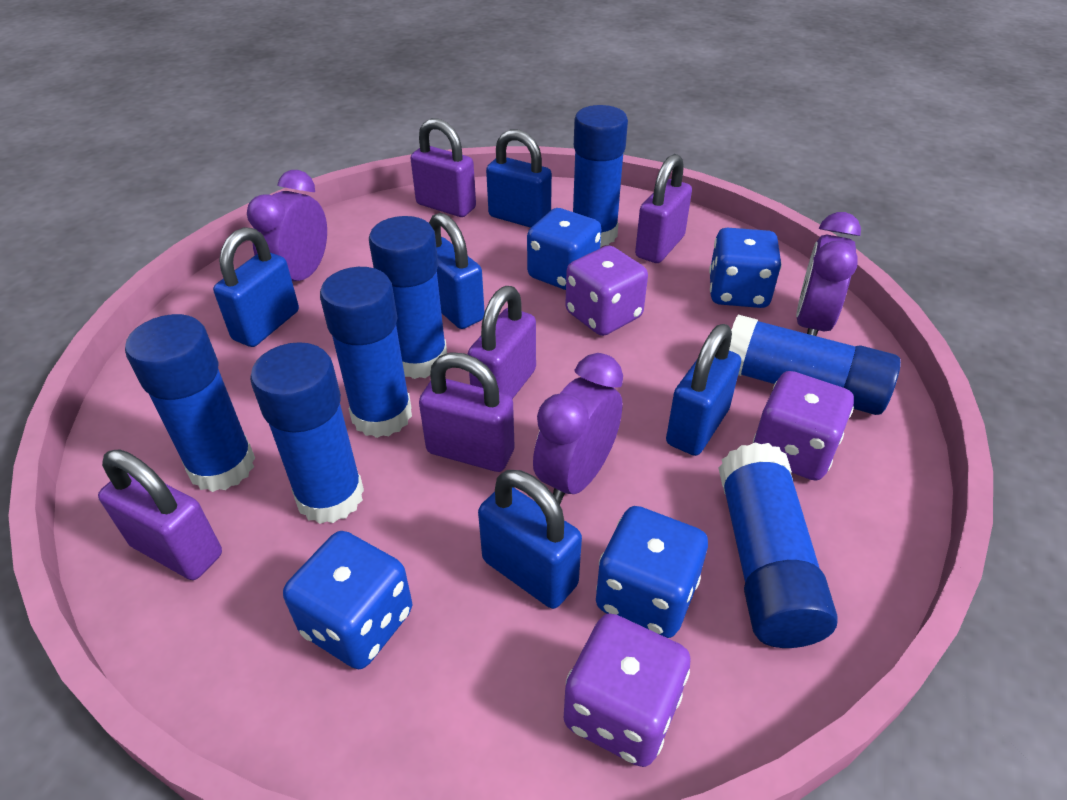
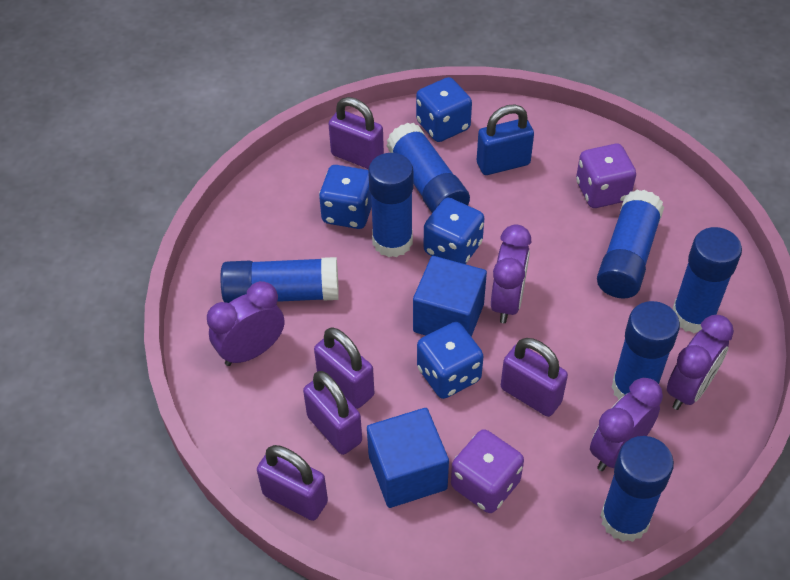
blue cube: none = 0 -> [367,408,449,508] [413,256,487,337] = 2
blue padlock: [213,227,299,347] [429,213,485,329] [478,470,582,609] [486,129,552,228] [666,324,741,456] = 5 -> [477,104,534,175] = 1
purple clock: [247,170,327,282] [533,353,623,505] [796,212,861,336] = 3 -> [207,281,284,366] [491,225,531,323] [590,378,663,471] [667,315,734,410] = 4
purple dice: [564,613,691,767] [565,246,648,336] [753,371,854,481] = 3 -> [451,429,524,513] [576,144,636,208] = 2

